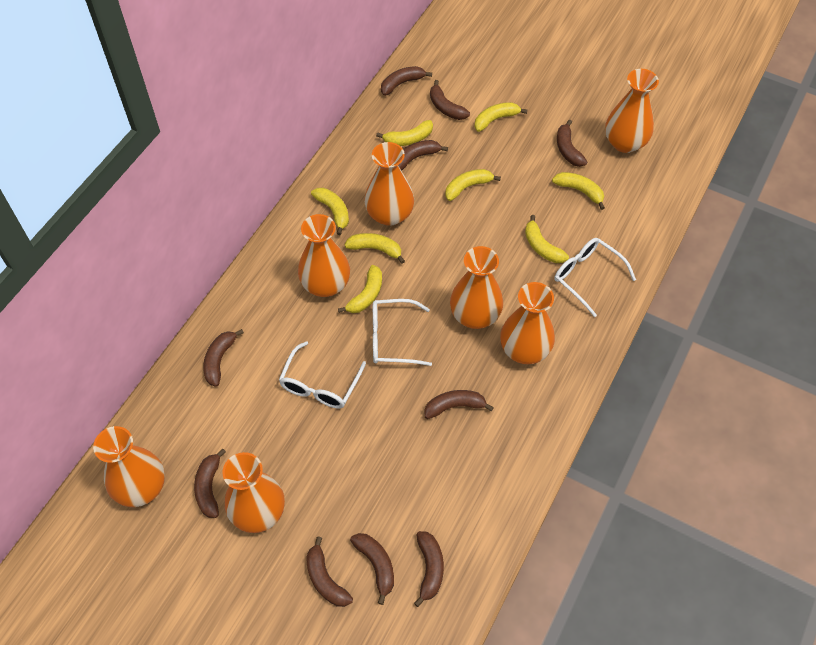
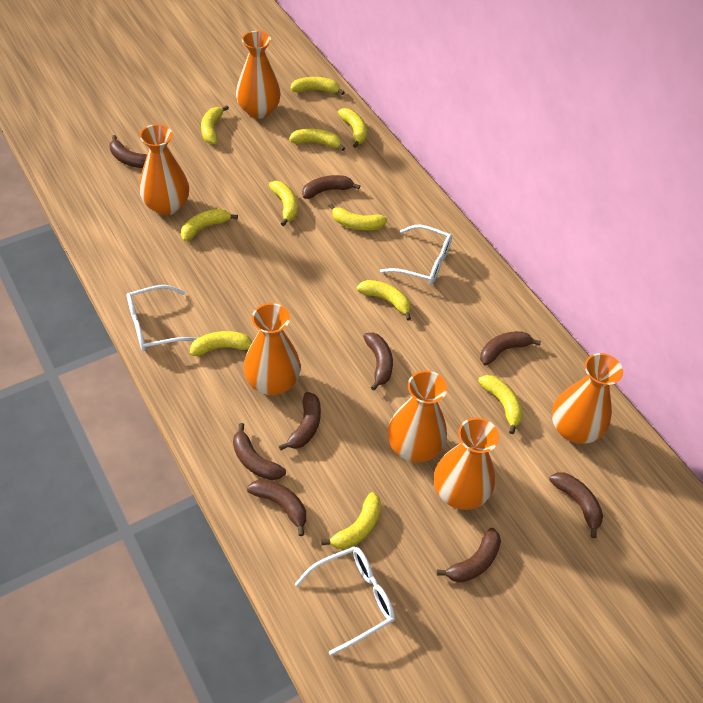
brown banana: [194,449,226,518] [203,329,244,387] [306,537,353,607] [350,533,394,605] [381,66,432,96] [398,140,448,171] [414,531,444,607] [425,390,494,419] [430,80,470,120] [557,119,587,167] = 10 -> [109,135,147,168] [233,423,286,480] [247,479,306,536] [279,392,321,451] [302,175,360,199] [363,332,393,390] [437,528,501,583] [480,331,541,366] [549,472,603,538] = 9
orange vase: [93,426,165,507] [223,452,285,533] [298,214,350,297] [364,142,414,226] [450,246,503,329] [500,282,555,364] [605,69,659,153] = 7 -> [139,124,189,215] [236,31,281,119] [244,303,301,395] [388,370,447,463] [434,418,499,510] [552,353,623,444] = 6
yellow banana: [311,188,349,235] [338,265,382,313] [345,233,405,263] [376,120,433,146] [445,169,501,201] [475,102,527,132] [525,215,569,263] [552,172,605,210] = 8 -> [181,209,238,241] [190,331,252,356] [201,105,229,144] [269,181,298,226] [289,129,345,151] [290,77,345,95] [321,492,381,549] [329,203,387,230] [338,108,367,148] [357,280,411,321] [478,375,523,434] = 11

